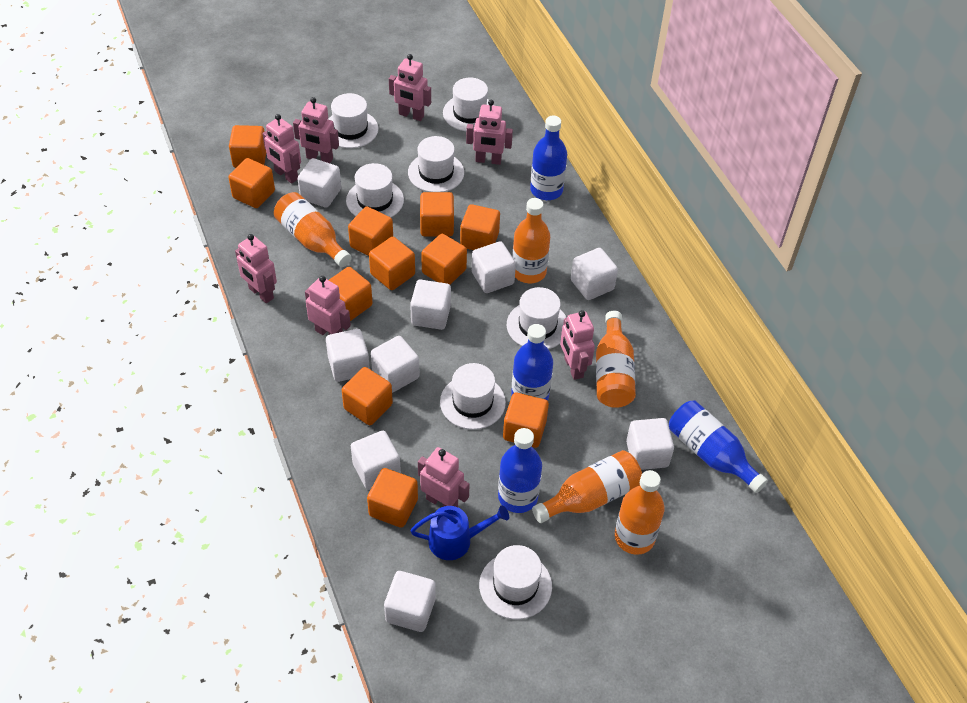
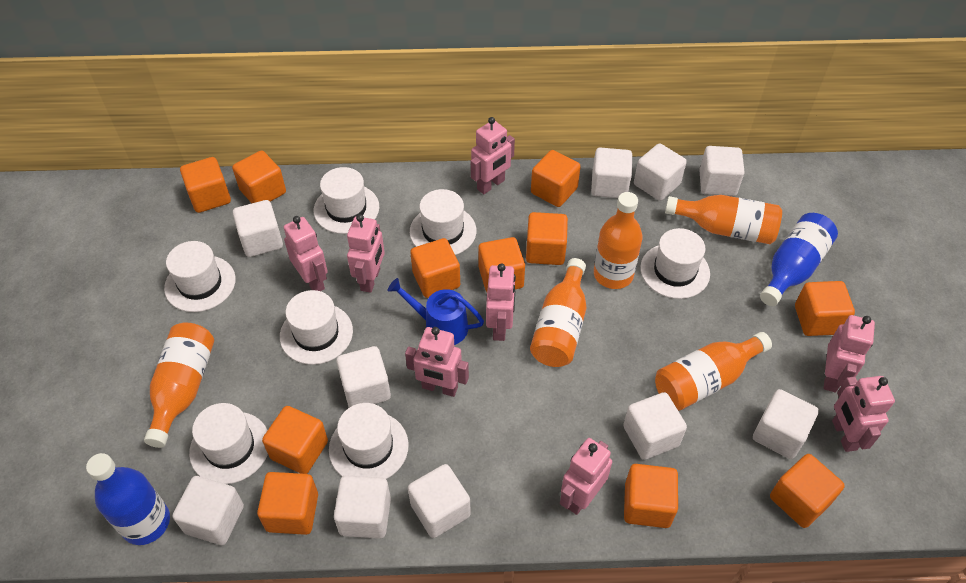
blue bottle: [498,428,542,513] [511,324,553,401] [530,116,567,200] [669,400,768,493] = 4 -> [86,453,170,545] [760,213,838,306] = 2
white cube: [298,158,341,208] [326,329,370,382] [351,431,401,490] [371,336,420,393] [384,571,436,632] [410,280,451,330] [472,241,516,293] [571,248,618,300] [626,418,674,470] = 9 -> [173,476,244,545] [233,200,283,257] [334,475,391,539] [336,346,391,408] [408,464,471,538] [591,148,632,198] [623,392,687,460] [634,143,687,201] [699,146,745,196] [753,389,819,459] = 10

